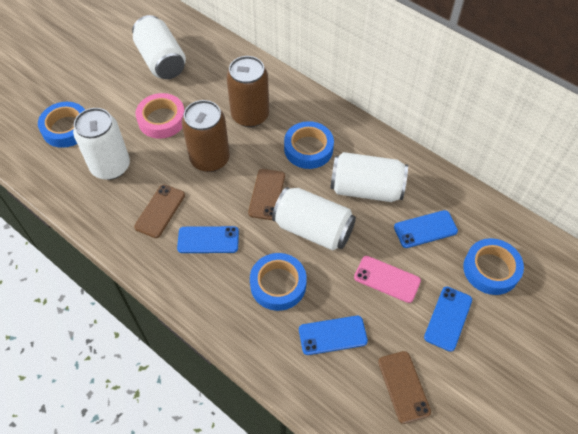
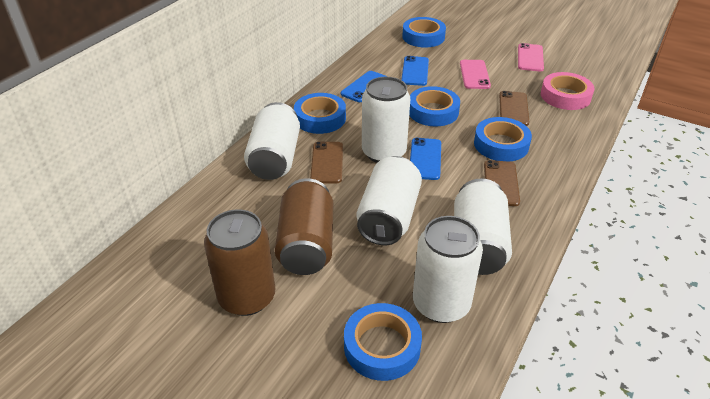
blue phone: [177,226,239,253] [299,316,368,355] [394,210,458,248] [424,287,472,352] = 4 -> [341,71,388,102] [401,56,429,86] [410,138,441,180] = 3
blue tape: [38,102,85,148] [250,253,307,311] [284,121,334,169] [463,238,524,295] = 4 -> [294,93,346,134] [344,303,422,381] [402,17,446,48] [409,86,460,127] [474,117,532,162] = 5
pink phone: [354,256,421,303] = 1 -> [460,60,491,89] [518,43,544,72] = 2
white can: [73,108,130,180] [132,15,186,79] [272,187,356,251] [330,152,408,202] = 4 -> [244,102,300,180] [357,156,422,245] [362,77,410,163] [413,216,483,323] [454,178,512,275] = 5

